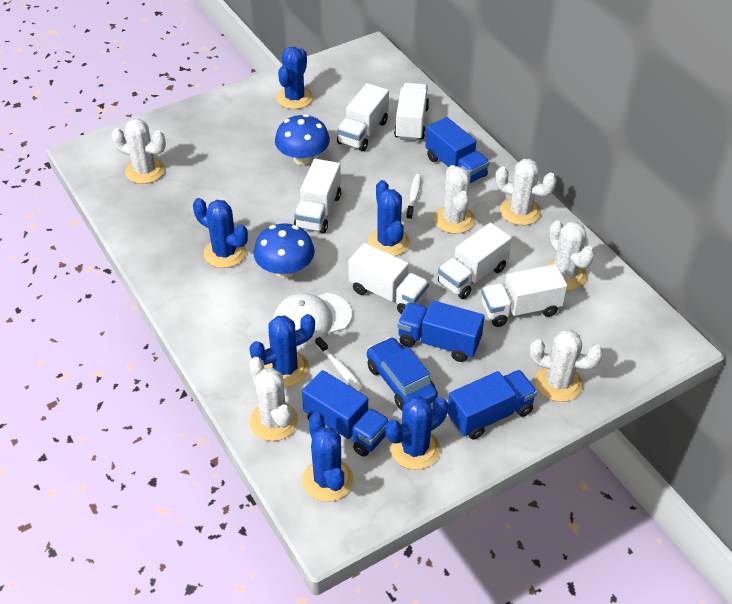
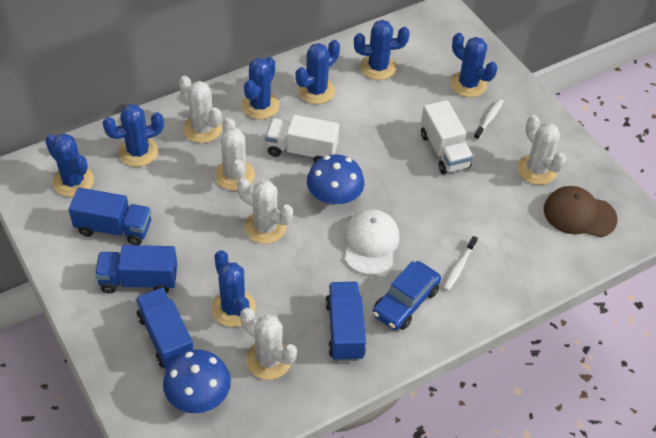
blue cactus: [193,198,248,268] [249,314,315,387] [277,47,313,109] [302,412,353,502] [368,180,410,256] [385,396,448,470] = 6 -> [45,133,94,197] [103,104,164,167] [211,250,256,327] [241,57,280,119] [296,40,340,104] [354,20,410,80] [450,33,498,97] = 7
brown cap: none = 0 -> [544,186,618,237] = 1
white cactus: [112,119,166,184] [249,357,298,441] [434,165,475,234] [495,159,557,225] [529,330,604,402] [545,220,595,290] = 6 -> [179,76,222,143] [215,117,255,191] [237,178,293,244] [240,308,297,380] [518,115,566,185] = 5
white truck: [294,159,341,234] [337,83,389,152] [348,243,429,315] [394,83,429,141] [438,223,512,299] [481,264,567,327] = 6 -> [265,115,339,163] [421,100,473,174] = 2

